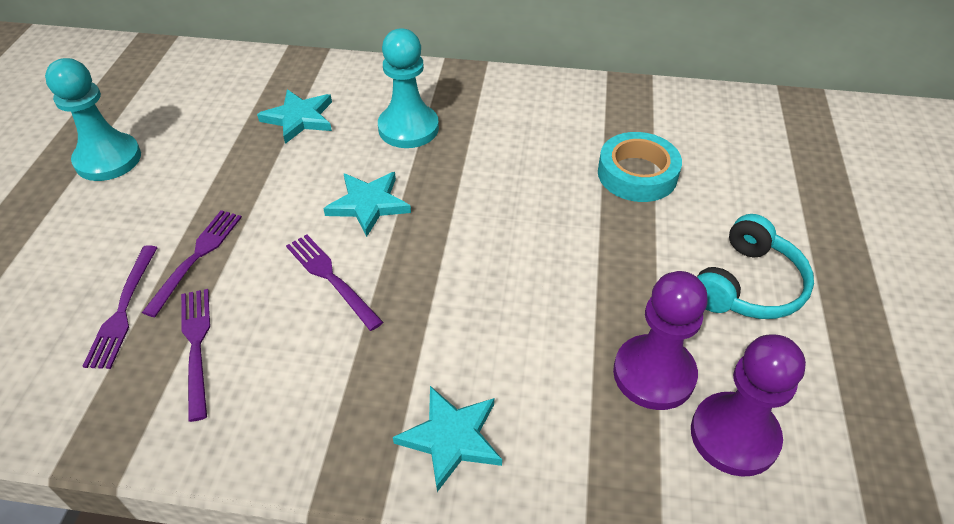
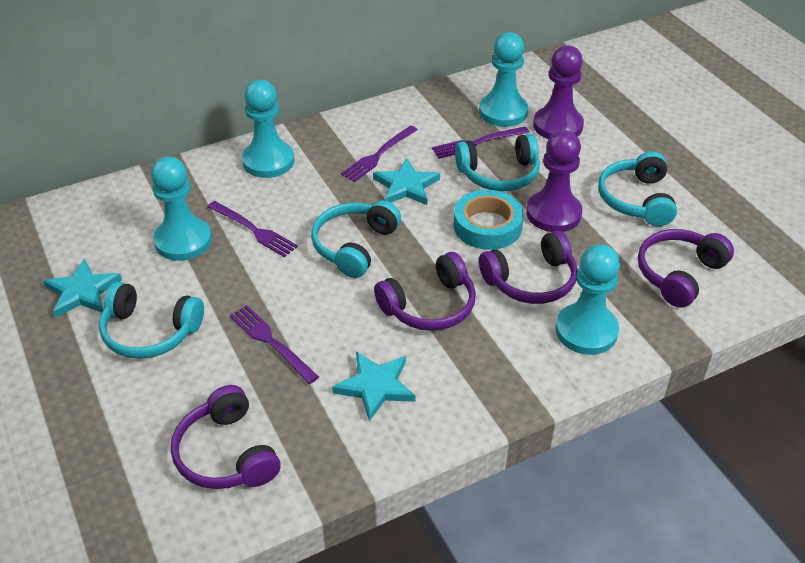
purple headphones: none = 0 -> [171,385,281,489] [374,252,476,331] [479,230,578,304] [638,229,734,308] = 4
turquoise headphones: [697,214,814,319] = 1 -> [99,282,204,359] [311,200,401,278] [455,134,540,191] [598,151,677,226] = 4
turquoise pawn: [45,58,141,181] [378,28,439,148] = 2 -> [151,156,212,261] [242,79,295,178] [479,32,528,127] [556,244,620,355] = 4

